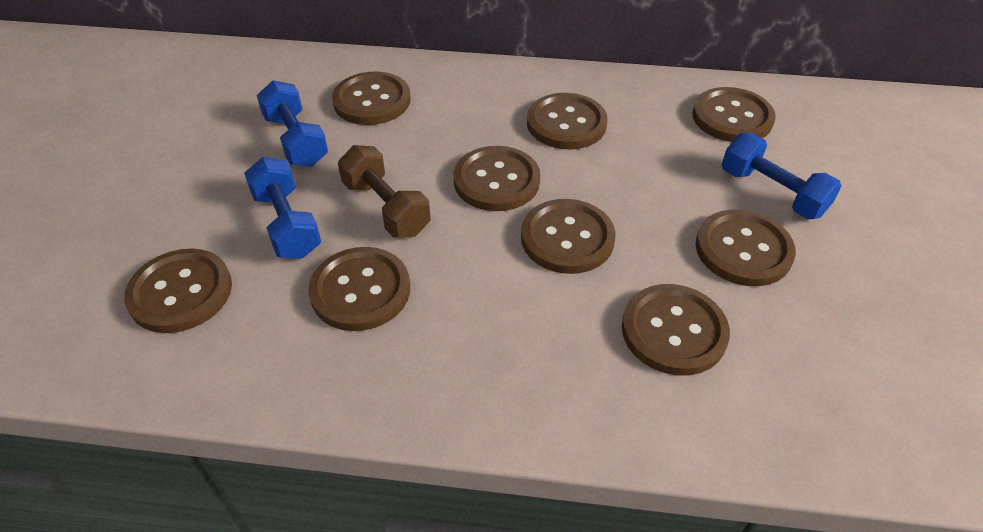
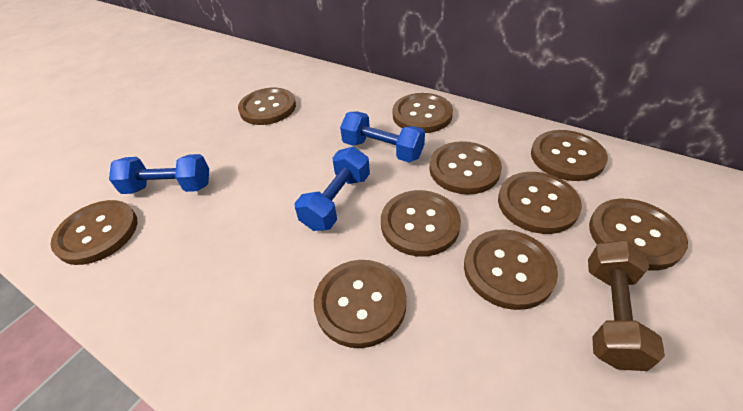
brown button: [124,248,232,333] [308,247,410,331] [332,72,411,125] [453,146,540,211] [521,199,616,274] [527,93,608,149] [622,284,730,376] [692,87,776,142] [696,209,796,286] = 9 -> [50,200,137,265] [238,88,296,125] [314,260,406,348] [381,190,461,257] [393,93,453,133] [429,141,502,194] [464,229,558,310] [498,172,582,234] [531,130,608,181] [589,199,688,271] = 10

